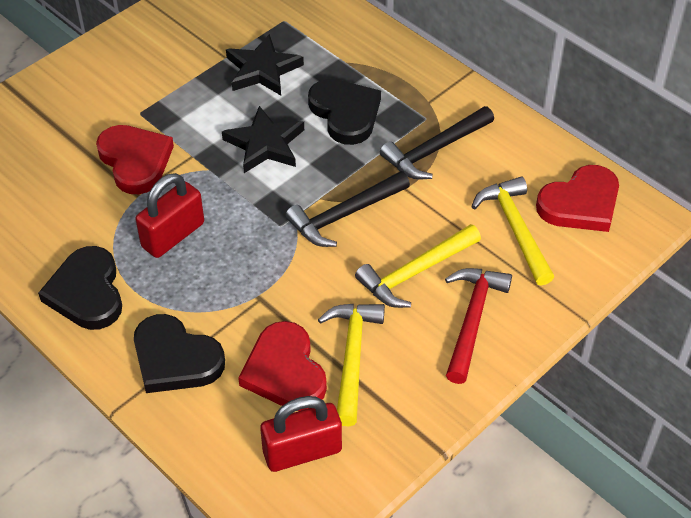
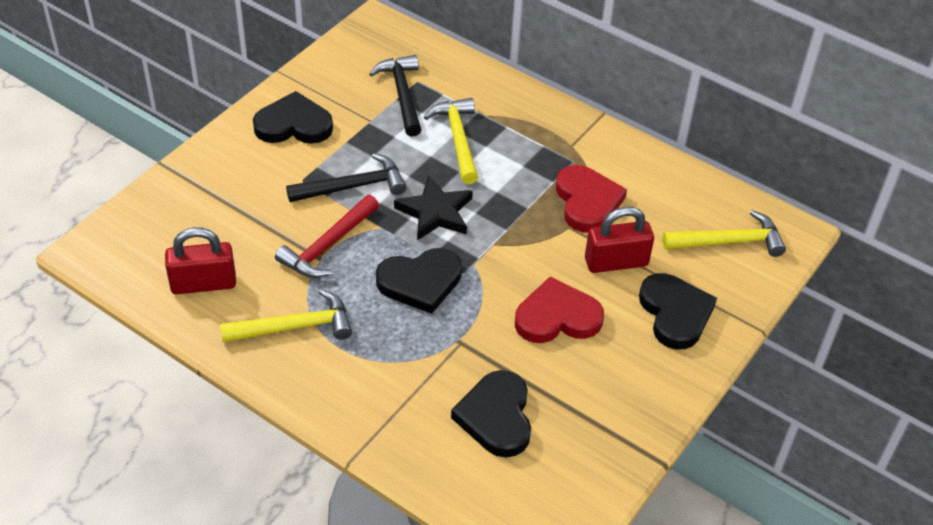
black heart: [38,246,122,330] [134,314,225,393] [308,79,381,145] = 3 -> [253,91,333,144] [376,248,462,314] [451,370,531,458] [639,273,717,350] = 4
black star: [222,106,304,173] [226,34,304,95] = 2 -> [394,175,473,241] = 1
red heart: [96,125,174,194] [238,321,327,411] [536,165,619,232] = 3 -> [515,277,604,343] [556,165,627,233] = 2

